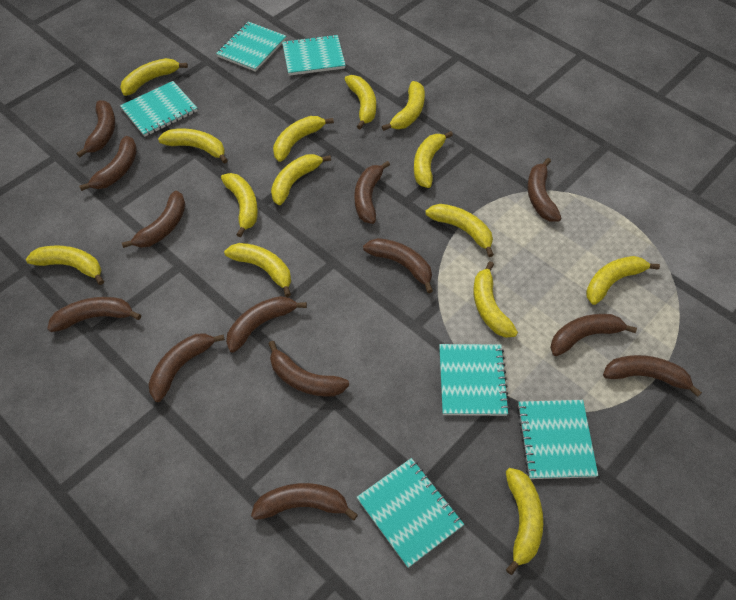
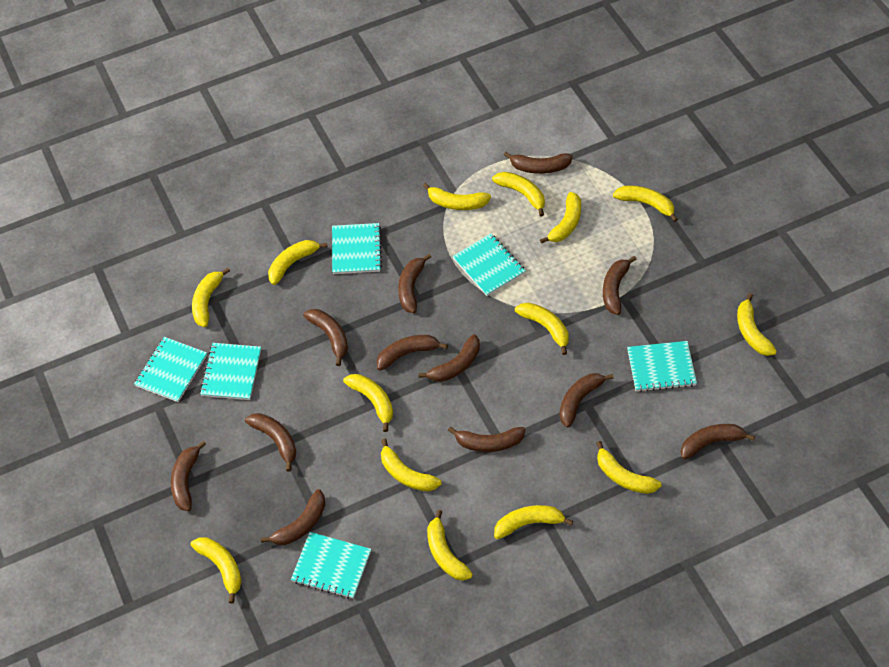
brown banana: [47,297,141,332] [77,100,115,157] [79,136,137,191] [122,191,186,248] [149,333,225,402] [226,296,307,353] [251,483,358,521] [268,341,349,397] [355,161,390,224] [363,238,433,293] [528,158,562,222] [550,314,637,356] [603,355,702,397] = 13 -> [171,441,206,511] [245,413,296,471] [261,489,325,545] [303,309,348,366] [377,335,448,371] [398,254,431,313] [418,334,480,382] [448,427,526,452] [504,152,573,174] [559,373,613,427] [603,256,637,315] [680,424,755,460] = 12

